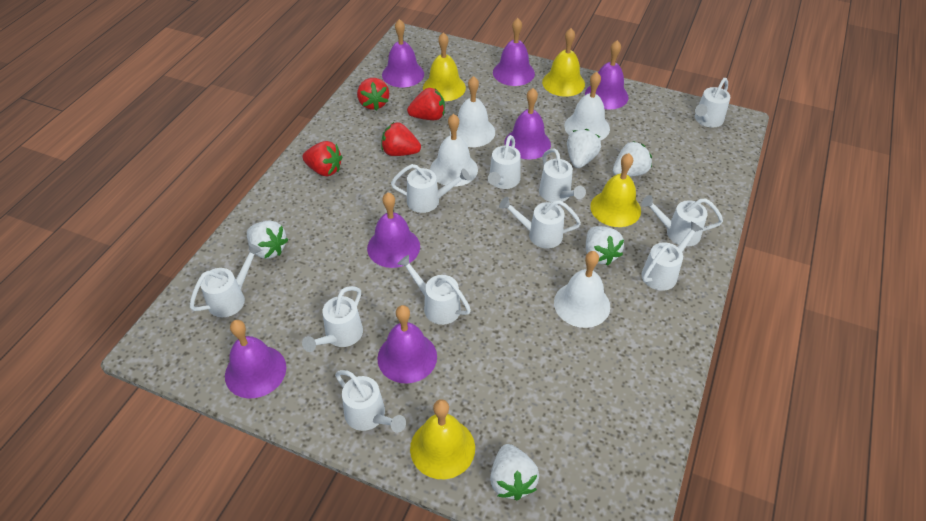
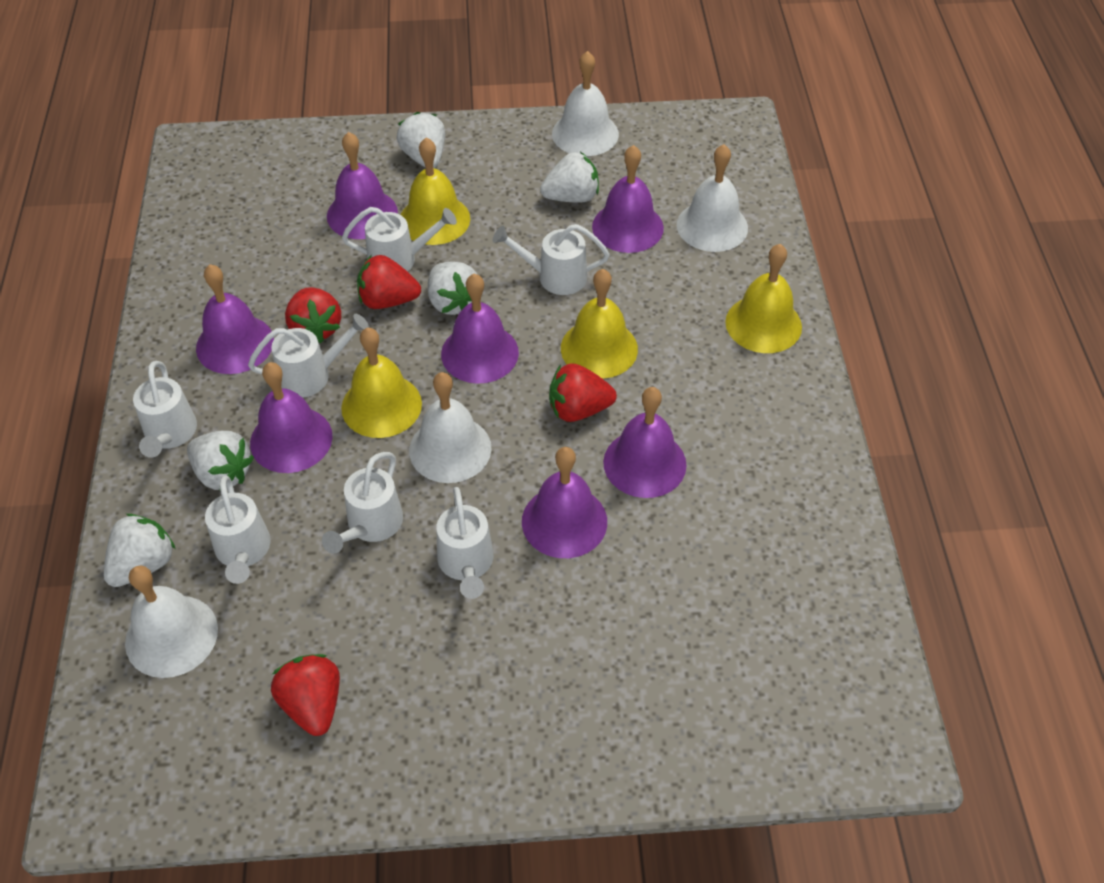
white watering can: [190,243,262,317] [302,286,363,352] [335,370,406,433] [391,164,470,213] [397,255,471,325] [488,135,521,189] [499,197,581,249] [539,148,586,202] [641,195,723,247] [641,221,703,291] [695,78,730,128] = 11 -> [133,361,197,458] [205,476,270,584] [248,314,369,398] [322,452,403,554] [342,207,457,272] [436,487,494,599] [493,224,610,295] = 7

